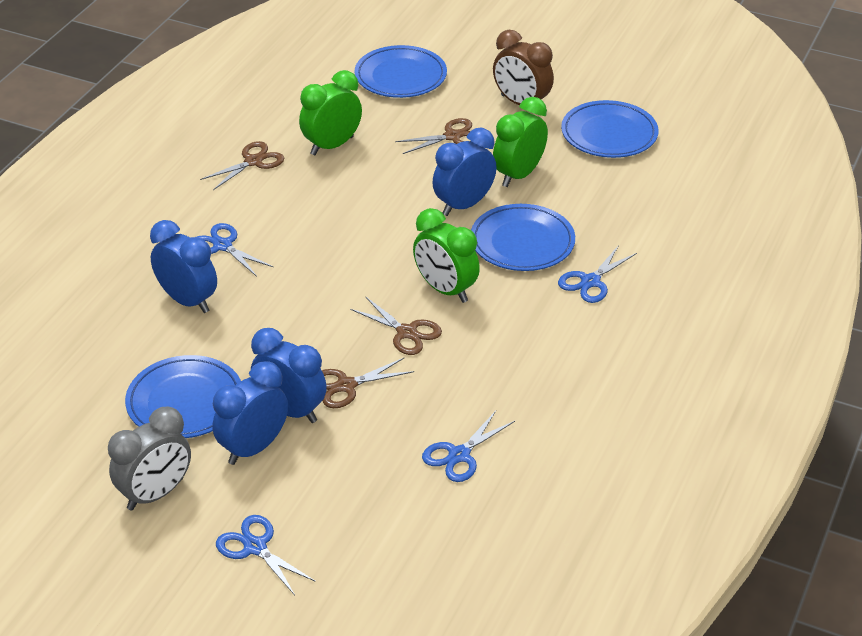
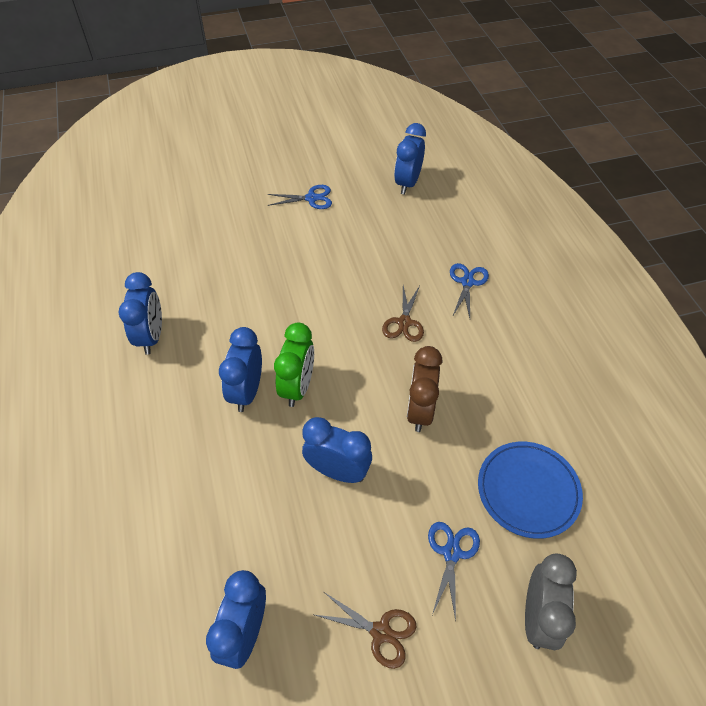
blue clock: [150,220,217,313] [213,361,288,465] [251,328,327,423] [433,128,497,216] = 4 -> [118,272,162,355] [206,570,266,669] [219,327,262,412] [302,417,372,483] [394,123,426,195] = 5
blue plate: [125,355,241,438] [354,45,447,98] [471,204,575,271] [561,100,659,158] = 4 -> [478,442,583,539] = 1
blue scissors: [197,223,273,277] [216,515,316,595] [422,411,515,482] [558,245,637,303] = 4 -> [268,185,332,209] [428,522,480,621] [450,263,489,318] = 3
brown scissors: [200,141,285,190] [322,357,414,408] [350,296,442,355] [395,118,472,154] = 4 -> [315,592,417,669] [382,285,424,342] = 2
green clock: [299,70,362,155] [413,208,480,303] [493,97,548,187] = 3 -> [274,322,314,407] = 1

